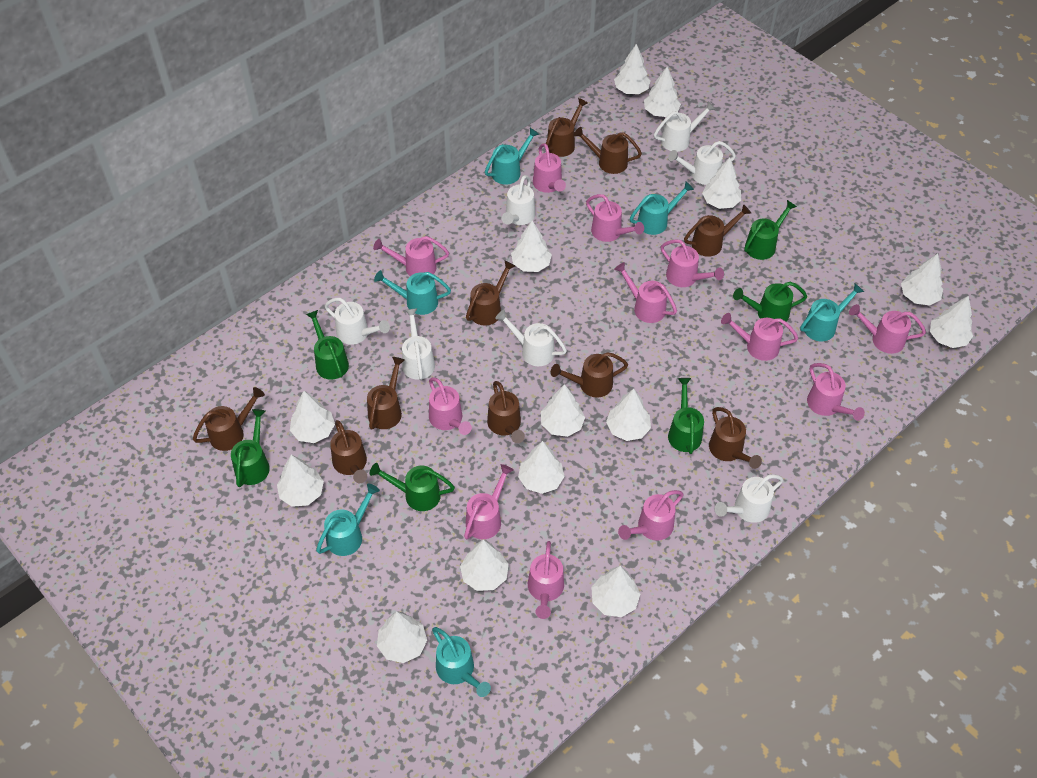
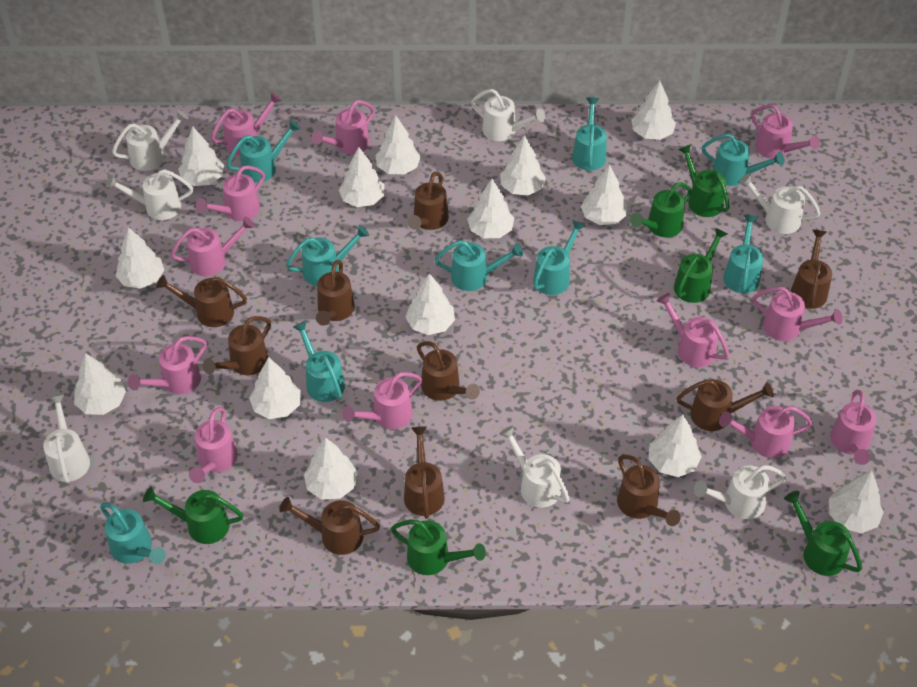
turquoise watering can: [316,483,380,556] [374,270,451,315] [432,627,491,697] [485,128,539,185] [630,181,694,235] [800,283,864,341] = 6 -> [100,503,166,564] [226,120,301,182] [286,225,369,286] [293,321,345,402] [434,240,523,291] [533,220,585,295] [572,97,607,171] [702,133,785,186] [723,215,763,293] = 9

